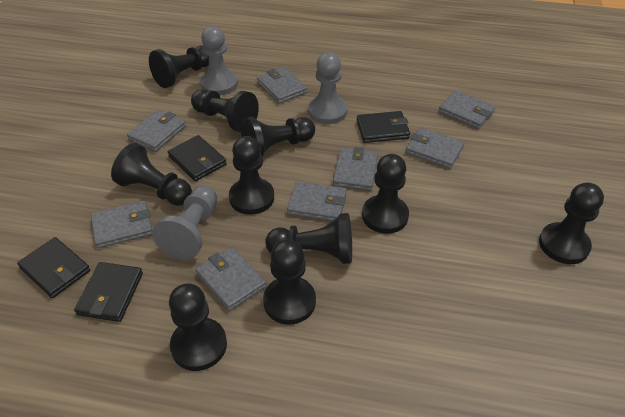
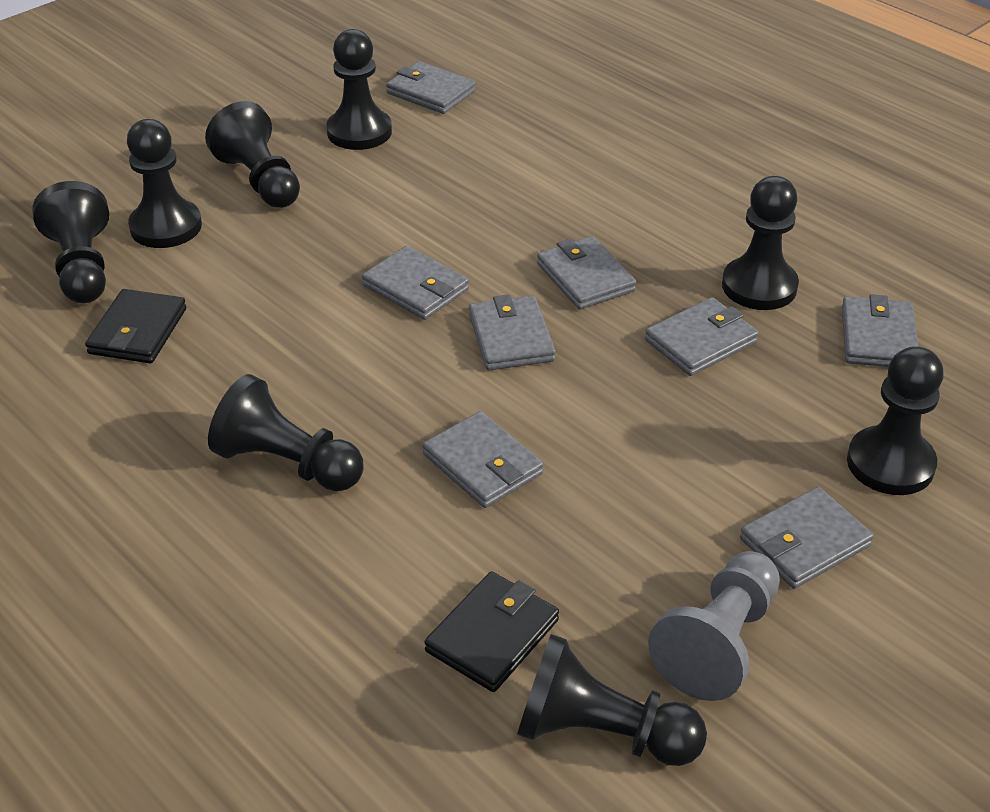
black pawn: [111,143,192,206] [149,45,209,88] [169,284,227,371] [191,89,259,132] [229,136,274,215] [241,117,315,157] [263,239,316,325] [265,213,352,264] [362,154,409,234] [539,182,604,264] = 10 -> [32,181,109,303] [127,119,202,248] [205,101,300,208] [208,374,364,491] [326,29,392,150] [517,634,707,766] [722,176,799,310] [847,346,944,495] = 8
black wallet: [17,237,90,298] [74,262,143,322] [168,135,227,181] [357,111,410,143] = 4 -> [85,289,186,363] [424,572,559,692] = 2
grey pawn: [152,186,217,260] [200,26,238,95] [308,52,347,124] = 3 -> [648,551,780,701] = 1

